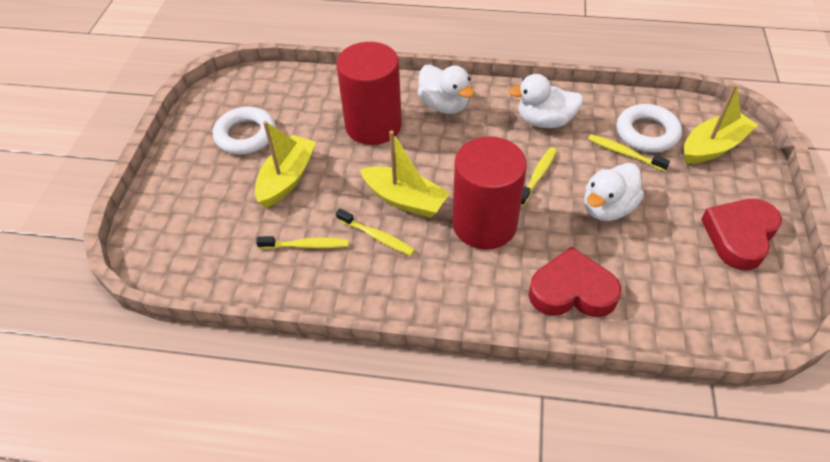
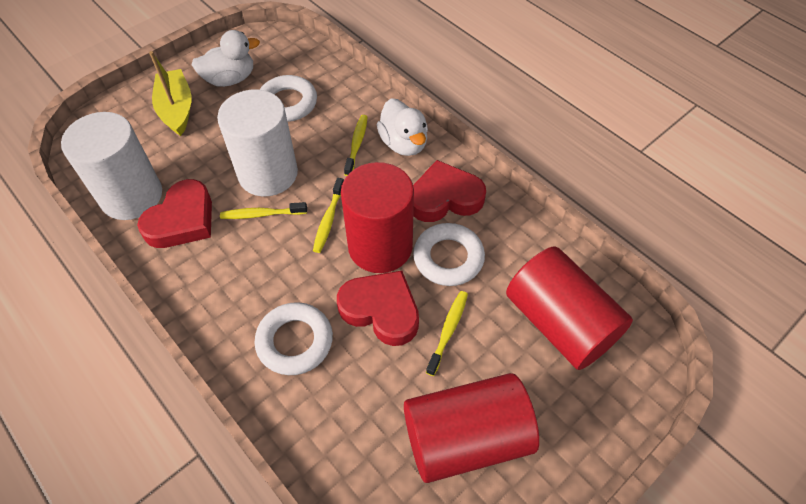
red cylinder: [336,42,402,145] [453,136,527,249] = 2 -> [341,162,414,273] [404,373,539,483] [506,246,633,370] = 3
red heart: [529,246,621,317] [701,199,782,270] = 2 -> [137,179,212,248] [337,271,419,346] [413,160,486,222] = 3
white cylinder: none = 0 -> [61,112,162,220] [217,89,298,196] = 2
white duck: [417,64,474,114] [509,74,583,128] [584,163,644,221] = 3 -> [191,30,260,87] [377,98,428,156] = 2
white ring: [213,107,276,155] [617,104,682,152] = 2 -> [254,302,333,375] [259,75,317,122] [413,223,485,286] = 3
yellow boat: [255,121,316,208] [360,131,450,218] [684,84,758,164] = 3 -> [149,51,192,136] = 1

